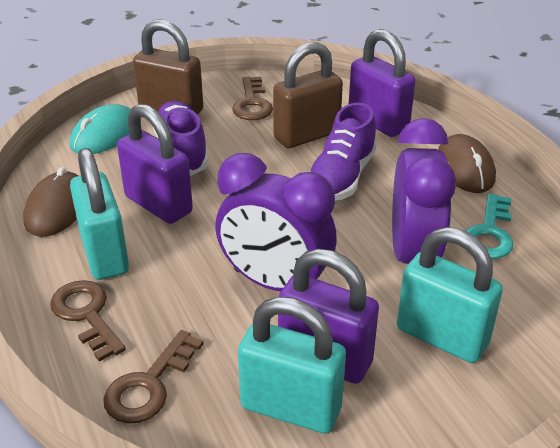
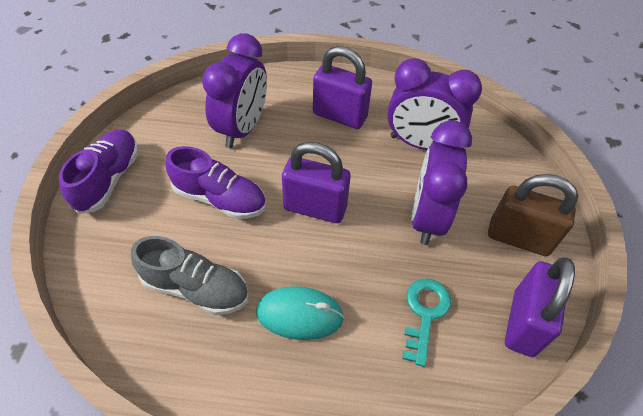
brown key: [50,280,126,362] [103,330,204,424] [232,77,273,120] = 3 -> none = 0
brown mouse: [23,167,78,237] [438,134,496,193] = 2 -> none = 0
brown padlock: [133,19,203,115] [273,42,343,148] = 2 -> [488,174,578,256] = 1
grey shoe: none = 0 -> [131,236,249,315] = 1
purple clock: [215,153,337,291] [392,118,456,264] = 2 -> [202,33,267,148] [387,58,482,150] [411,120,472,245] = 3
turquoise padlock: [70,148,129,280] [238,297,346,433] [397,227,503,363] = 3 -> none = 0

